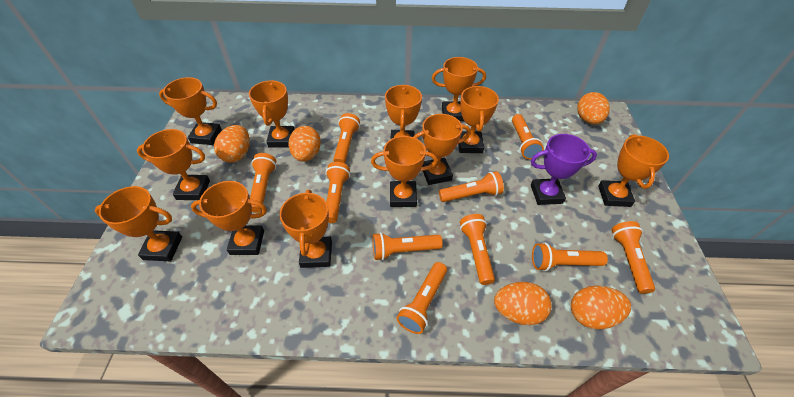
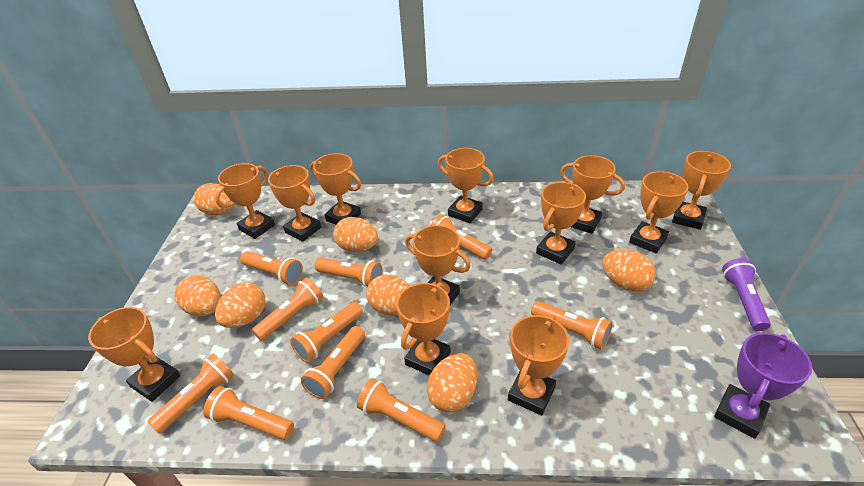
orange egg: [214,125,250,163] [289,126,321,162] [494,282,552,325] [571,286,631,330] [577,92,610,124] = 5 -> [175,275,221,316] [194,183,233,215] [215,283,265,328] [333,217,378,252] [366,275,410,316] [427,353,477,412] [602,250,656,291] = 7
purple flashlight: none = 0 -> [722,258,771,331] = 1

